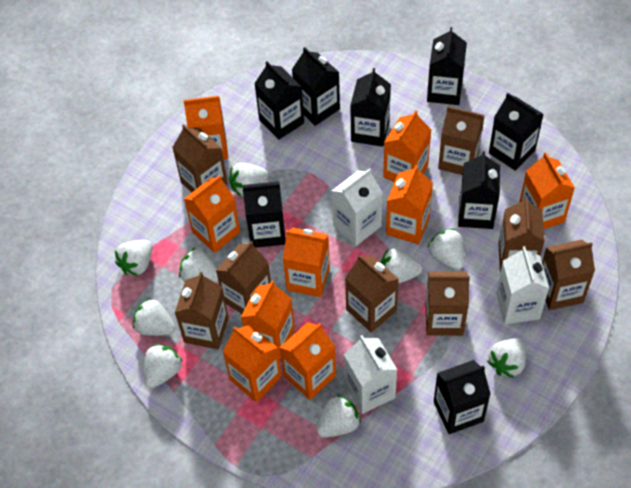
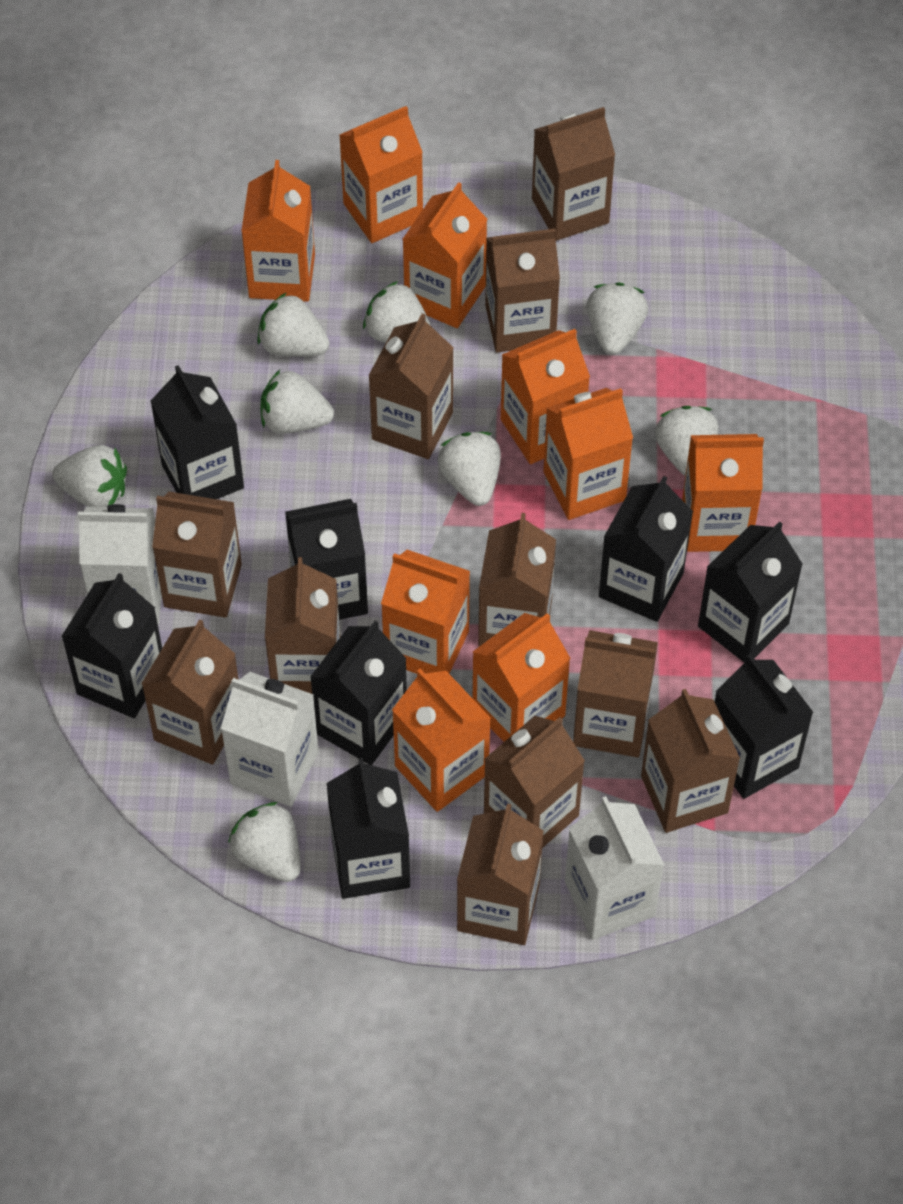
brown carton: [172,124,228,193] [175,272,228,349] [216,241,271,314] [345,255,399,332] [426,271,470,336] [438,106,485,175] [498,197,545,272] [542,239,595,310] = 8 -> [142,619,239,765] [152,492,242,618] [265,557,340,694] [368,313,454,459] [457,804,544,945] [478,513,556,647] [484,716,585,848] [485,229,560,353] [532,107,615,241] [573,630,658,757] [641,689,740,833] = 11
white strawberry: [115,240,153,276] [133,298,175,336] [144,344,183,388] [179,248,218,283] [229,163,268,197] [317,395,361,438] [381,248,422,284] [427,229,464,270] [487,338,526,378] = 9 -> [52,445,127,507] [228,802,301,882] [257,292,329,357] [260,370,334,434] [363,281,431,343] [437,432,501,506] [586,282,648,355] [655,406,718,476] = 8

